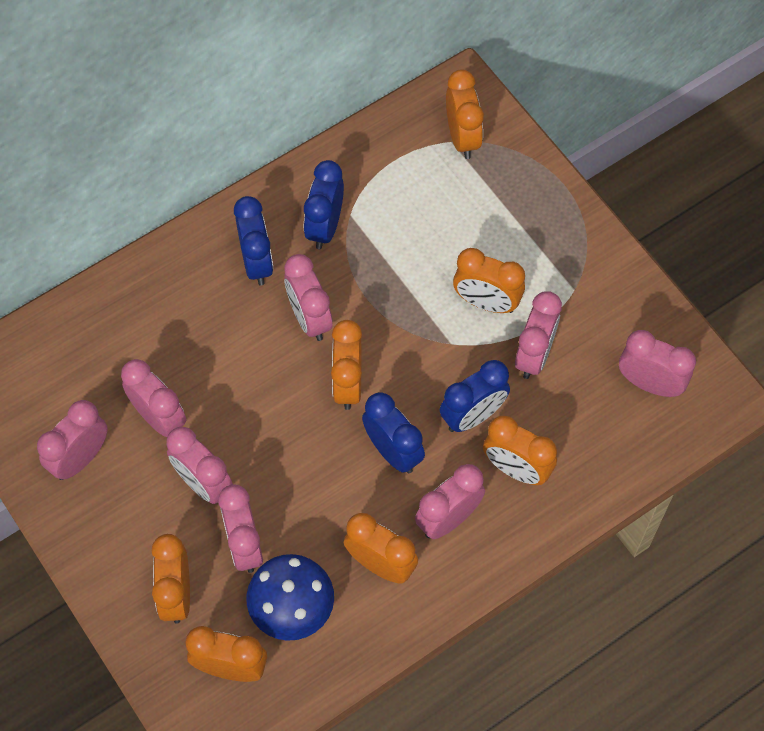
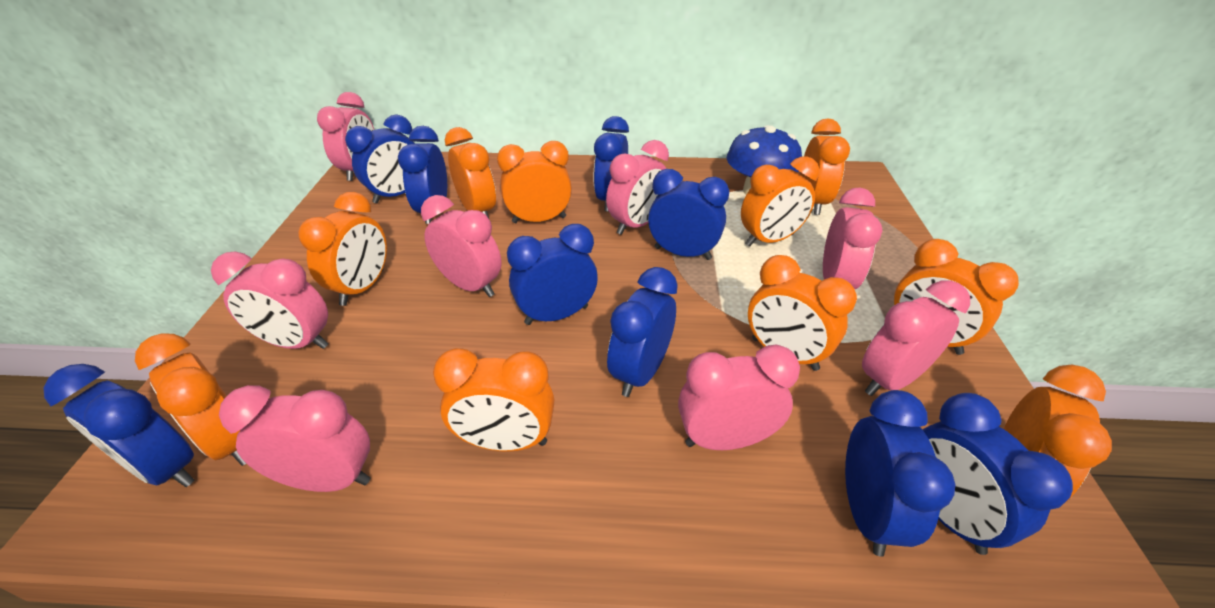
blue clock: [234,196,273,286] [304,160,344,249] [362,392,425,473] [440,360,510,432] = 4 -> [43,364,194,487] [345,114,414,203] [398,126,447,224] [507,224,598,325] [594,116,629,212] [607,267,678,397] [648,169,729,260] [845,390,955,557] [922,393,1073,555] = 9
orange clock: [152,534,190,624] [185,626,267,682] [331,320,362,410] [344,513,418,584] [446,69,484,159] [453,248,525,313] [483,416,557,485] = 7 -> [135,333,246,466] [298,192,387,306] [433,348,554,451] [445,127,496,218] [497,141,572,223] [741,156,820,247] [748,255,857,371] [801,118,850,215] [894,239,1019,355] [1004,365,1112,502] = 10

